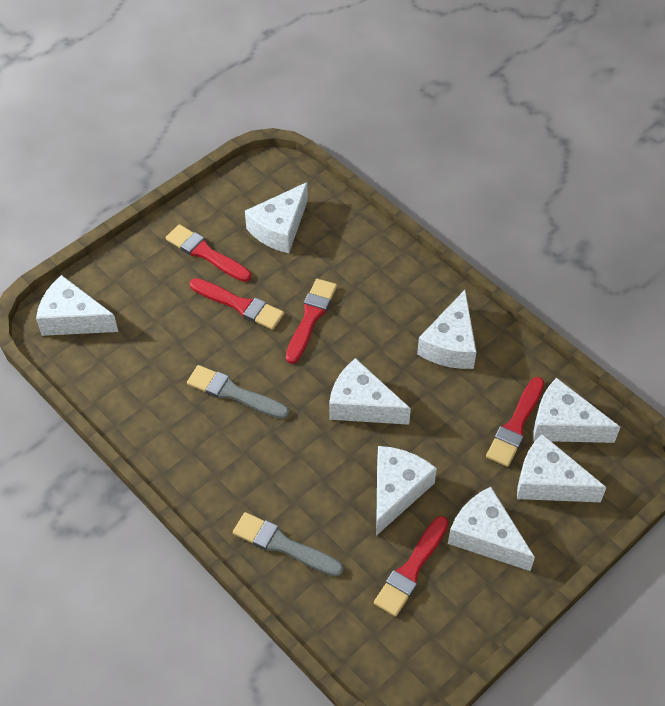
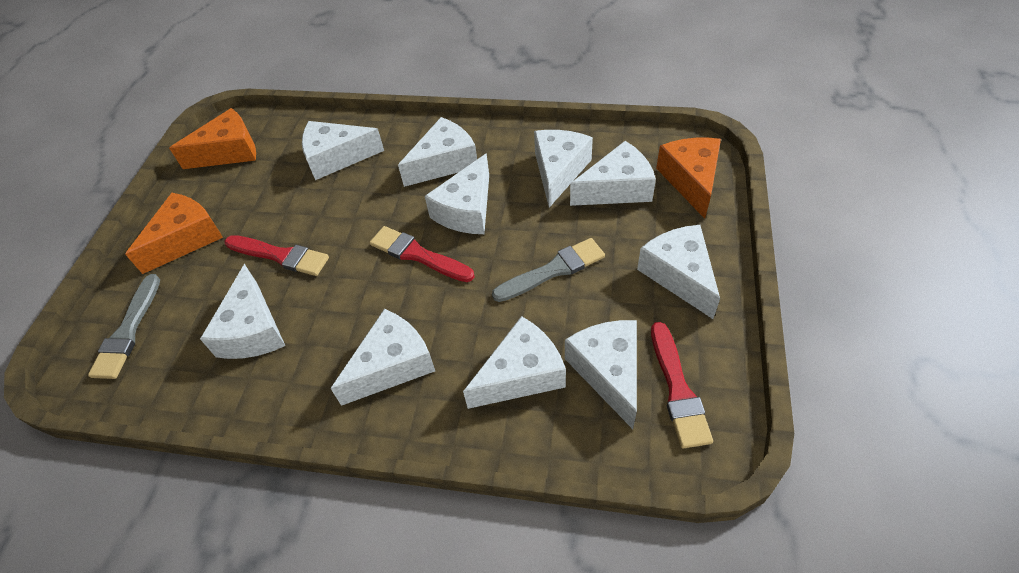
orange cheese: none = 0 -> [125,193,223,274] [169,108,256,169] [656,138,721,219] = 3
red brush: [166,224,251,282] [190,278,284,330] [286,278,337,364] [374,516,449,617] [486,377,544,467] = 5 -> [225,235,329,276] [370,226,474,282] [651,322,713,448] = 3
white cheese: [36,275,118,336] [245,182,308,253] [329,358,411,425] [376,446,437,536] [417,290,476,369] [448,487,535,571] [517,434,607,502] [533,378,620,443] = 8 -> [200,264,285,359] [302,121,384,180] [330,309,435,406] [398,117,477,187] [425,153,489,234] [463,316,566,409] [534,130,593,208] [565,320,637,429] [570,141,656,206] [637,225,720,319] = 10

